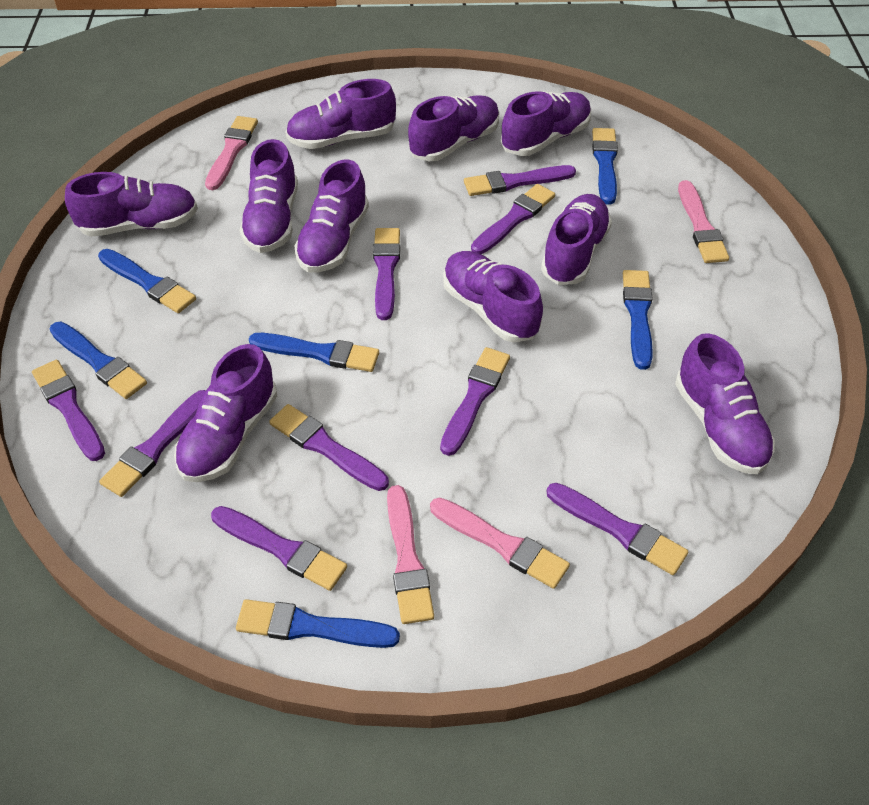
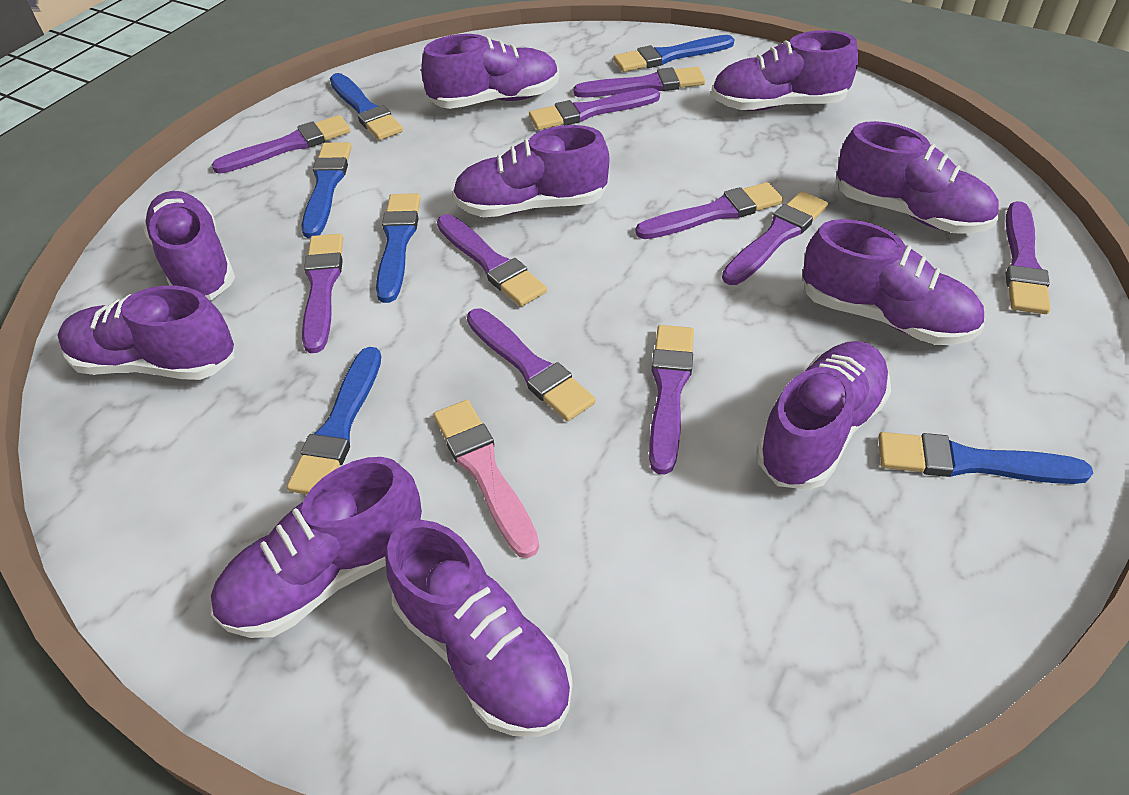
pink brush: [205,116,258,190] [387,485,434,624] [430,498,570,589] [678,180,729,263] = 4 -> [433,400,539,558] = 1
purple brush: [32,360,105,461] [99,390,206,497] [211,506,347,591] [269,404,389,491] [373,228,400,320] [440,347,510,456] [464,165,576,196] [471,184,555,254] [546,483,688,575] = 9 -> [212,115,351,174] [302,234,343,353] [437,214,547,307] [467,309,596,421] [529,88,660,130] [573,67,705,98] [635,182,783,239] [649,325,694,475] [722,191,828,285] [1006,201,1051,314] = 10

